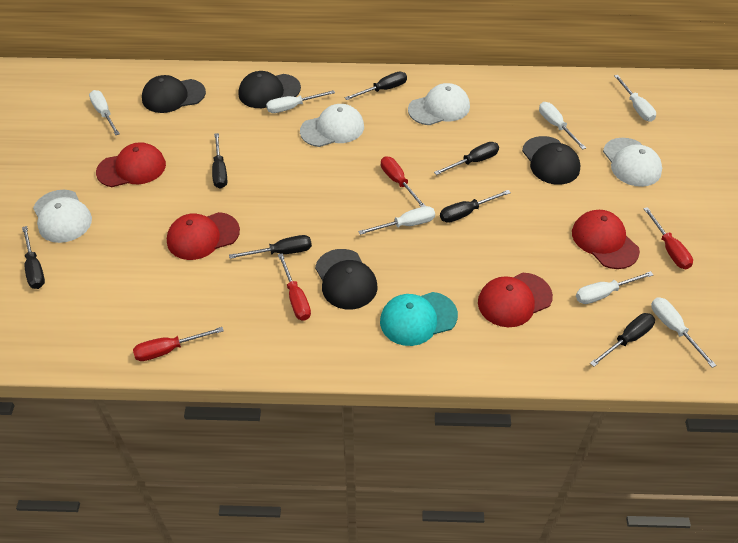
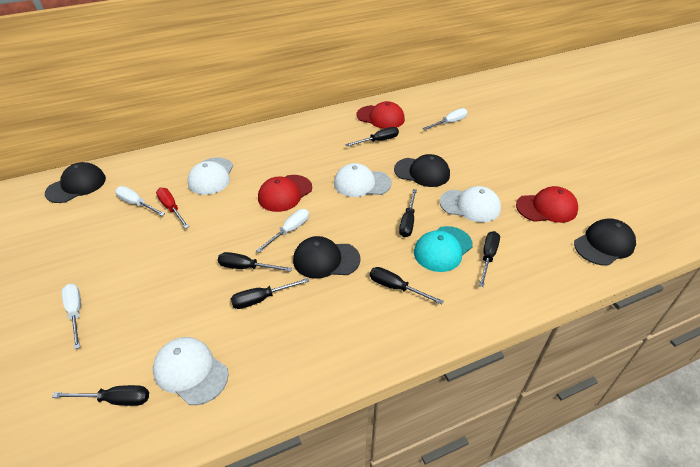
red cap: [96,142,166,187] [167,212,240,260] [478,273,553,327] [572,210,640,269] = 4 -> [258,175,312,212] [357,101,405,129] [516,186,578,223] = 3
red screwdriver: [133,327,224,361] [278,253,311,321] [381,156,426,207] [643,207,693,269] = 4 -> [156,188,189,229] = 1
white screwdriver: [89,90,120,135] [266,90,335,113] [358,206,435,235] [539,102,586,150] [576,271,653,304] [614,75,656,122] [651,297,716,368] = 7 -> [62,284,81,349] [115,186,165,216] [256,209,309,253] [423,108,468,130] = 4

